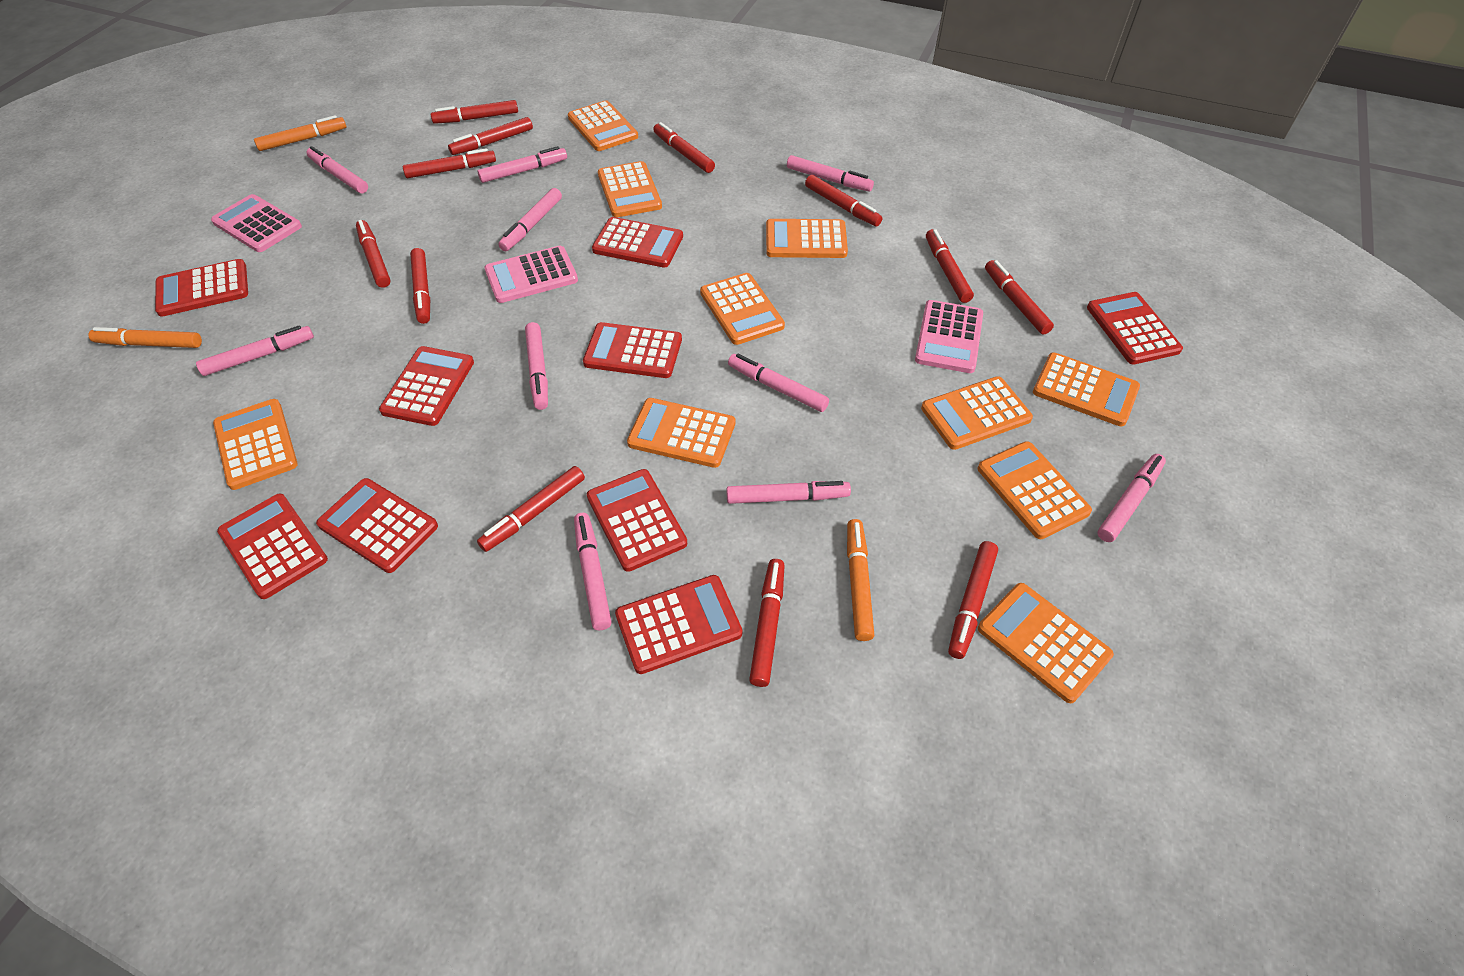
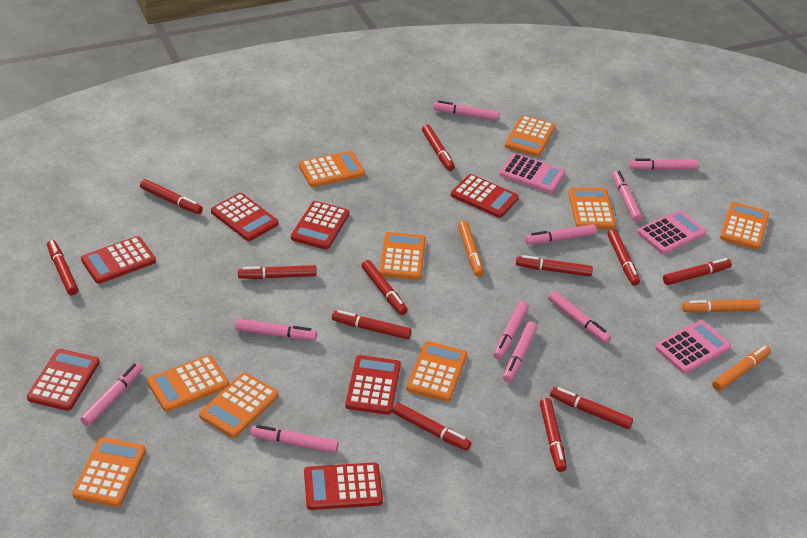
orange calculator: [213,399,298,490] [568,100,638,151] [598,161,662,217] [627,398,735,468] [700,273,785,345] [766,219,848,258] [921,376,1033,450] [978,441,1092,539] [978,583,1114,703] [1033,353,1140,426] = 10 -> [72,437,146,507] [147,355,229,412] [199,373,279,438] [299,151,365,187] [379,232,426,280] [406,341,467,402] [505,115,555,157] [568,188,616,229] [720,202,769,250] = 9
red calculator: [155,259,248,317] [217,493,328,599] [316,478,438,573] [379,346,474,426] [583,322,682,378] [587,469,687,572] [592,217,683,267] [615,575,742,674] [1087,292,1183,365] = 9 -> [27,349,99,411] [81,236,156,284] [211,193,279,241] [291,201,349,250] [304,463,383,510] [345,355,401,415] [451,174,519,218] = 7

